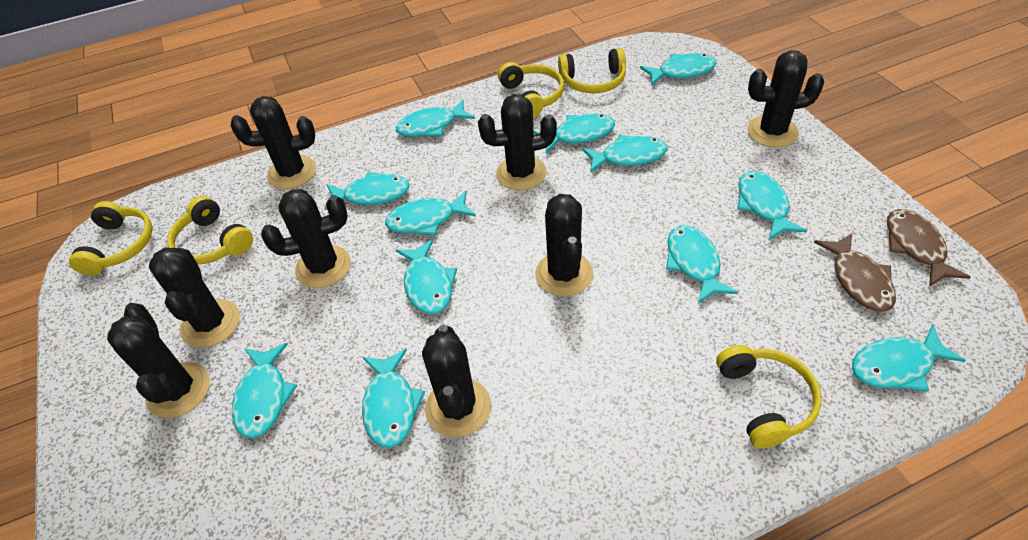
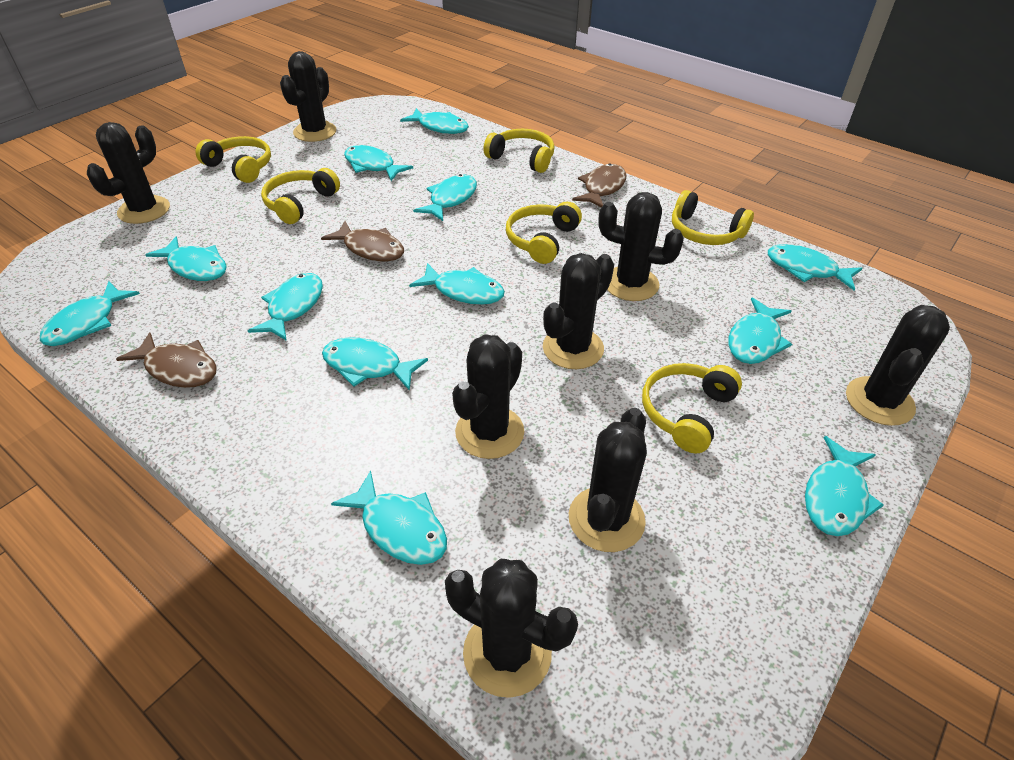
brown fish: [814,233,896,311] [887,209,971,287] = 2 -> [116,332,217,388] [321,221,404,262] [572,163,627,207] = 3
yellow headphones: [69,201,153,275] [167,196,253,265] [498,62,564,117] [558,48,626,93] [716,345,822,448] = 5 -> [196,136,271,183] [261,168,340,224] [483,129,555,173] [506,202,582,264] [642,363,742,453] [672,190,754,245] = 6

